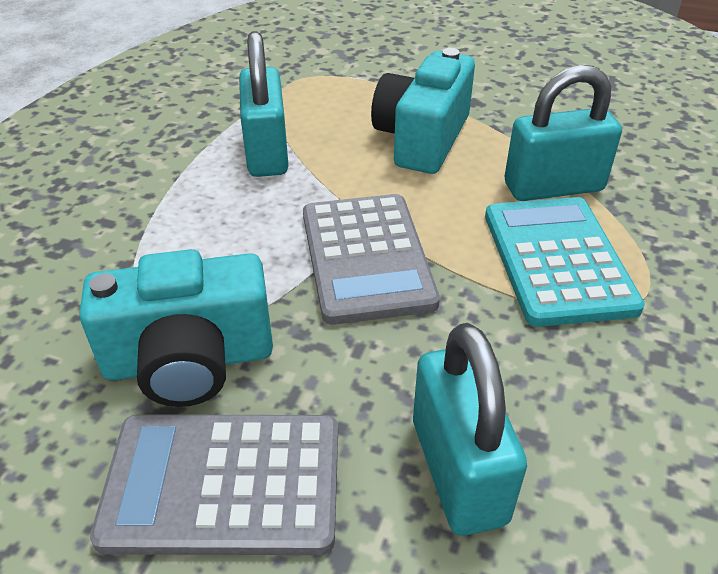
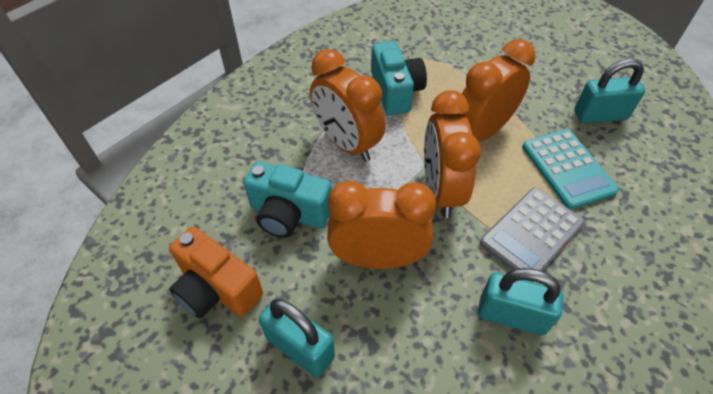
grey calculator: [90,414,338,555] [303,194,440,325] = 2 -> [480,187,585,282] = 1
orange camera: none = 0 -> [169,227,263,318] = 1
orange clock: none = 0 -> [310,49,385,162] [327,181,436,269] [424,90,481,218] [462,39,535,141] = 4

